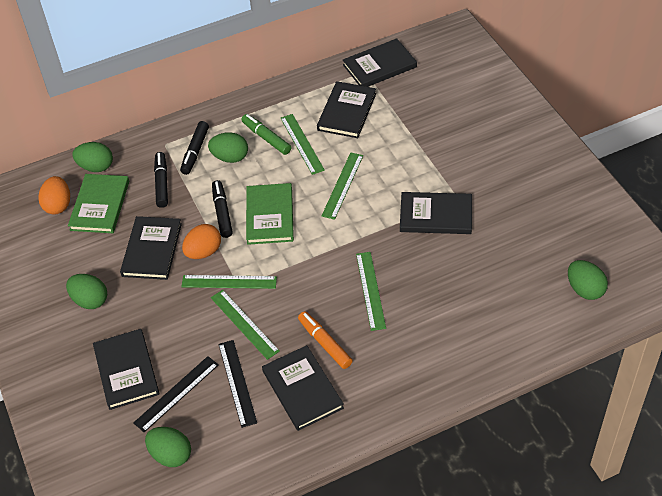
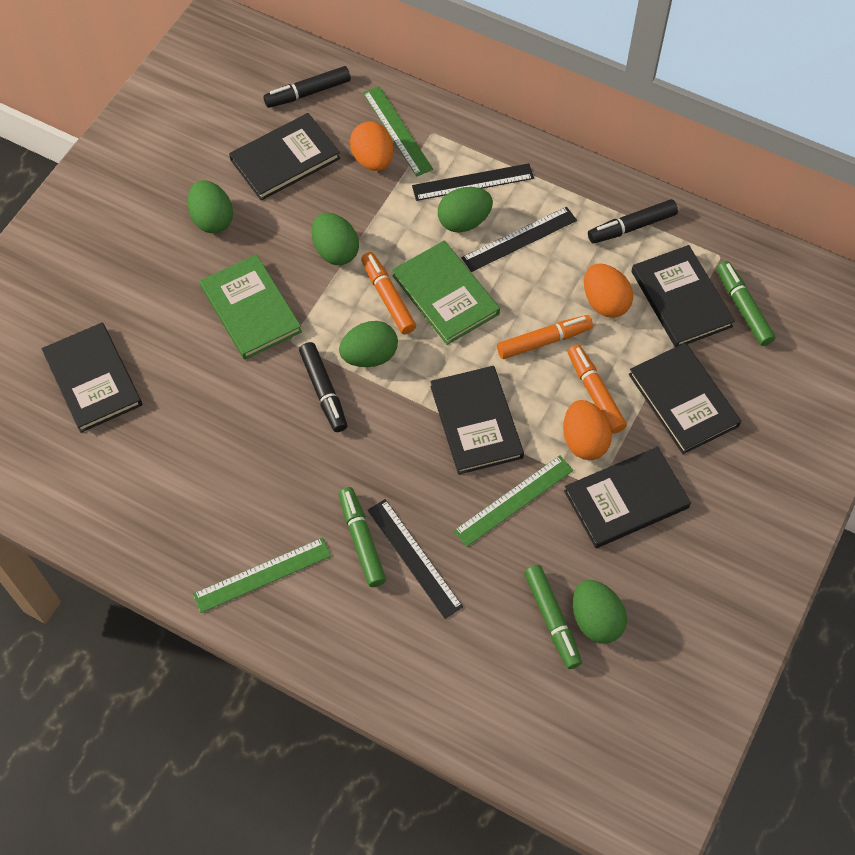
black ruler: [133,356,219,432] [218,340,257,428] = 2 -> [367,499,463,619] [412,163,534,201] [461,207,577,272] = 3
green marker: [242,114,291,155] = 1 -> [339,487,386,587] [524,565,582,669] [717,261,776,346] = 3
green ruler: [181,275,277,289] [211,290,280,360] [281,114,325,175] [322,152,363,220] [356,252,386,331] = 5 -> [193,538,331,613] [363,86,433,177] [454,455,573,547] = 3
orange egg: [38,176,70,214] [182,224,221,259] = 2 -> [350,121,393,171] [563,400,612,460] [584,264,633,318] = 3
orange marker: [298,311,353,369] = 1 -> [361,252,416,334] [497,315,593,359] [568,344,627,434] = 3

